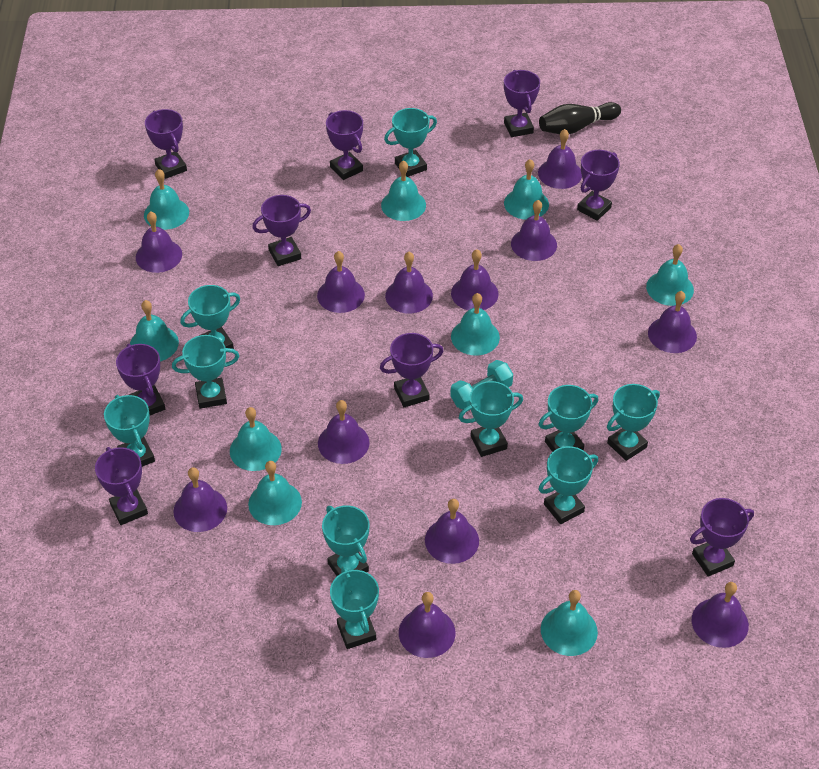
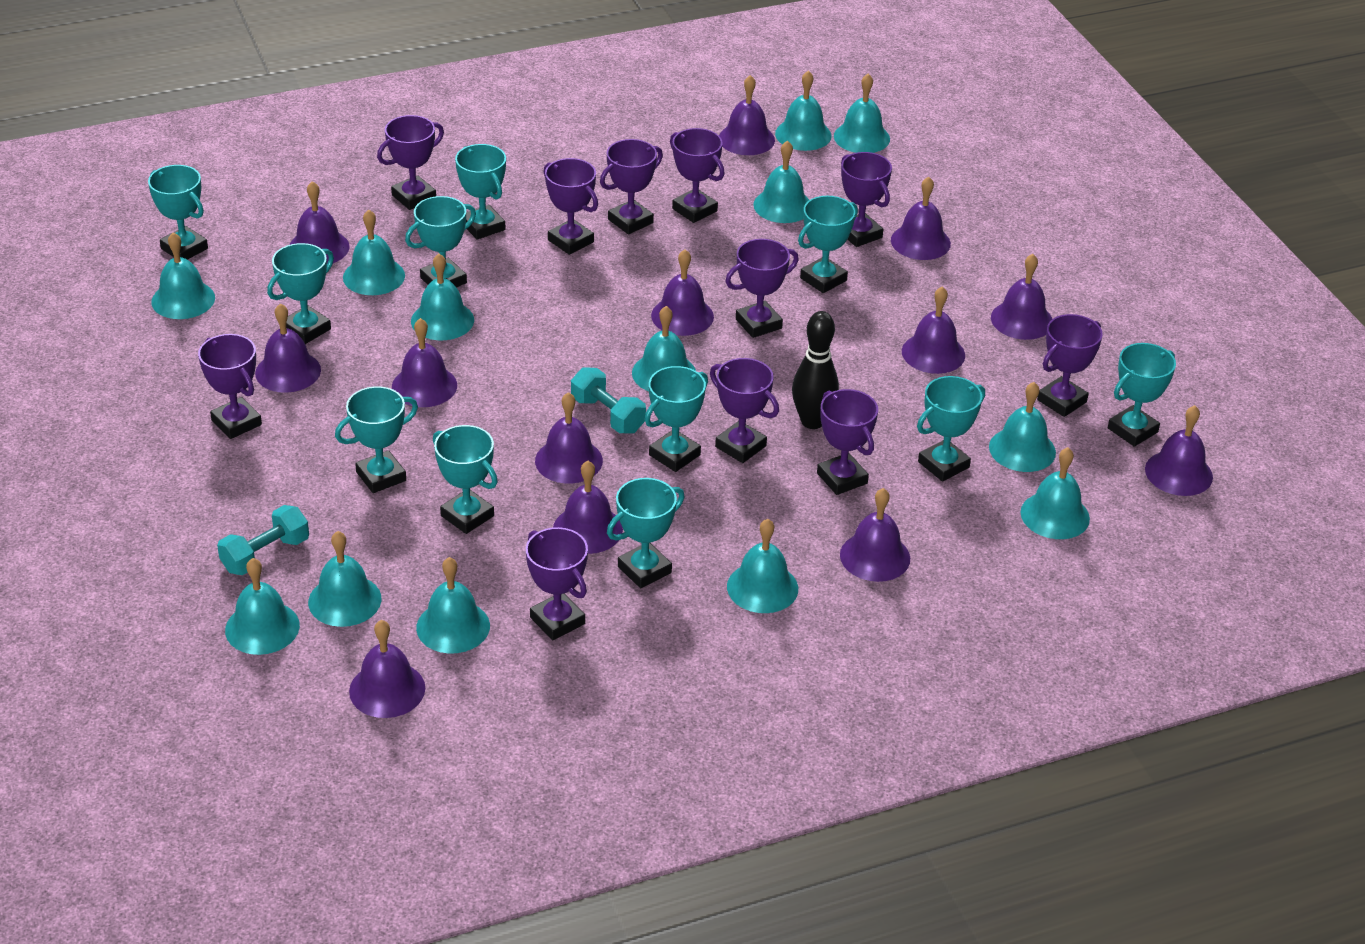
purple bell: [136,211,182,273] [173,467,227,532] [317,251,365,313] [318,400,369,464] [385,252,433,314] [399,592,456,658] [425,499,479,564] [451,250,499,310] [511,200,557,261] [538,129,582,189] [648,291,697,353] [692,582,749,648] = 12 -> [255,303,321,393] [289,181,350,263] [349,620,425,718] [392,318,457,407] [535,392,603,483] [553,461,623,554] [651,249,714,336] [719,75,775,155] [840,488,910,582] [891,176,951,260] [902,286,965,374] [991,254,1052,340] [1145,405,1213,496] = 13
purple trophy: [95,447,148,525] [116,344,165,415] [145,109,187,179] [252,195,311,266] [326,110,363,180] [380,333,443,407] [504,70,540,137] [577,150,620,221] [690,498,754,577] = 9 -> [198,334,262,439] [377,115,444,210] [526,527,588,640] [544,158,598,255] [600,139,663,234] [670,128,725,223] [710,358,779,463] [725,239,799,338] [817,389,878,495] [841,152,892,247] [1037,314,1103,417] = 11
turquoise bell: [130,300,179,361] [144,169,189,230] [230,407,282,471] [248,461,302,525] [381,160,426,221] [451,293,500,355] [504,159,549,220] [541,590,598,656] [646,244,694,306] = 9 -> [151,232,215,319] [225,558,300,655] [308,531,381,627] [343,210,405,295] [411,254,474,340] [416,557,490,653] [632,306,696,391] [727,519,798,613] [753,140,809,223] [775,71,832,151] [834,74,890,153] [989,382,1056,472] [1020,447,1090,539] = 13
turquoise dumbbell: [450,360,513,410] = 1 -> [217,505,309,575] [571,367,646,433] = 2
turquoise trophy: [104,395,155,467] [172,335,239,409] [180,285,240,349] [322,505,369,576] [330,567,379,649] [384,108,437,177] [459,381,523,457] [538,446,598,524] [539,385,598,452] [607,384,660,461] = 10 -> [148,165,208,260] [267,243,334,344] [335,386,418,493] [405,196,476,287] [433,425,498,534] [455,144,506,240] [607,478,685,588] [645,366,708,472] [798,196,858,293] [917,376,985,482] [1108,343,1176,447] = 11

